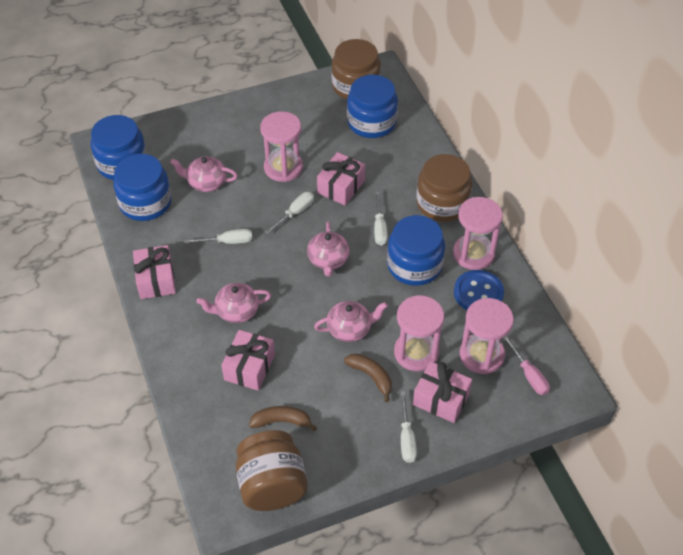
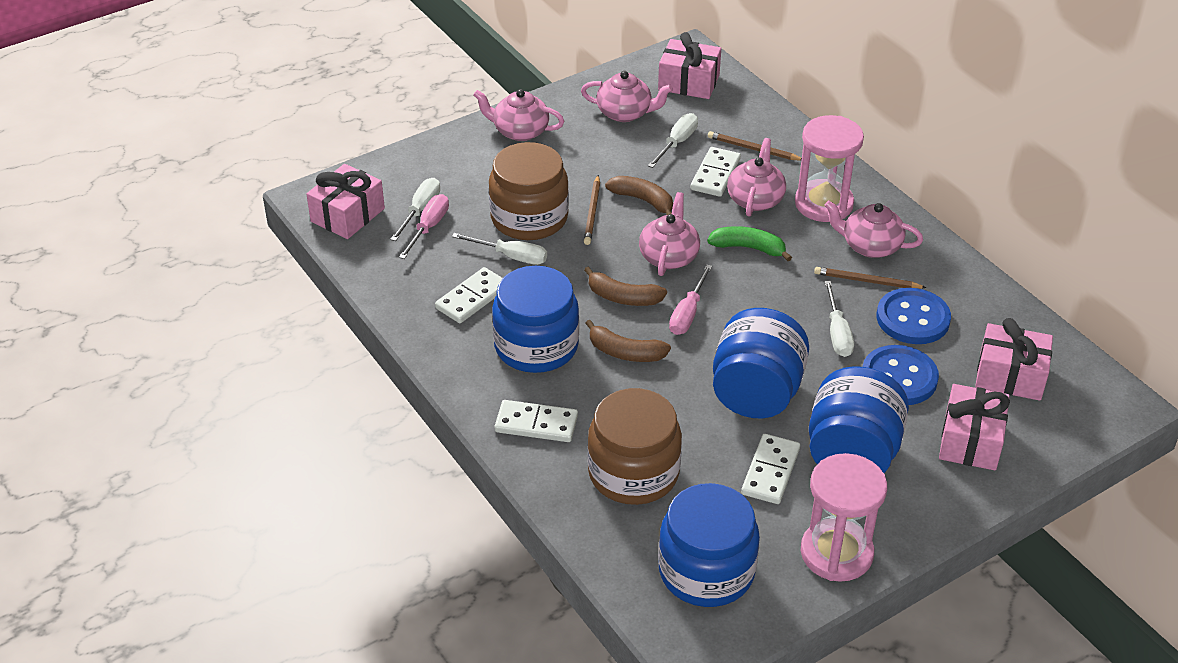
blue button: [454,270,504,310] = 1 -> [862,345,939,405] [877,288,951,344] = 2
brown banana: [249,406,317,431] [344,354,392,402] = 2 -> [584,266,667,306] [585,320,671,362] [605,176,673,215] = 3
brown jar: [236,430,308,511] [331,39,381,99] [416,154,472,222] = 3 -> [489,142,569,240] [587,388,682,505] = 2
brown pencil: none = 0 -> [584,175,600,245] [708,131,802,161] [814,267,927,289] = 3
green banana: none = 0 -> [707,226,792,261] = 1
pink hourglass: [260,111,303,182] [394,295,444,371] [453,197,503,270] [460,298,514,374] = 4 -> [795,115,864,222] [801,453,887,582] = 2
pink screwdriver: [503,335,550,395] = 1 -> [399,194,449,259] [669,265,713,335] = 2
pink teapot: [170,156,238,192] [196,283,271,323] [307,221,350,276] [314,301,388,342] = 4 -> [473,89,564,141] [581,71,673,122] [639,192,700,276] [727,138,786,217] [824,201,923,258] = 5
white domino: none = 0 -> [435,267,503,323] [495,400,578,442] [690,147,741,197] [741,434,800,504] = 4

